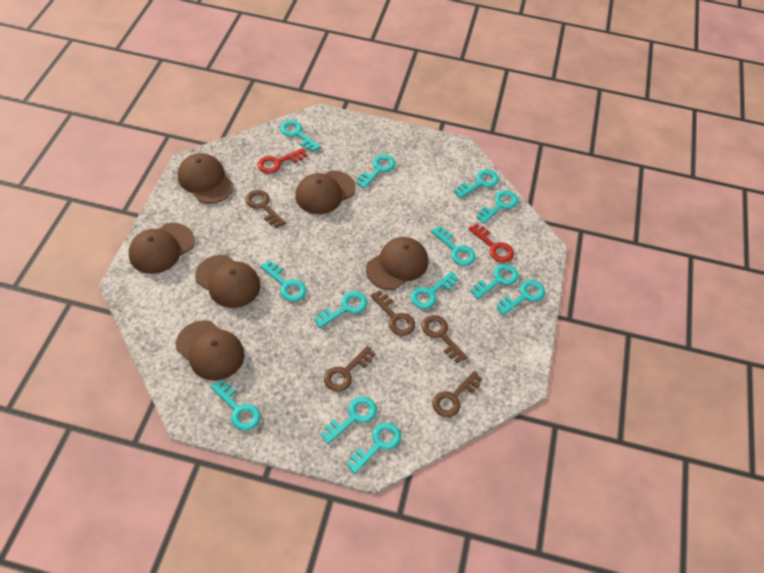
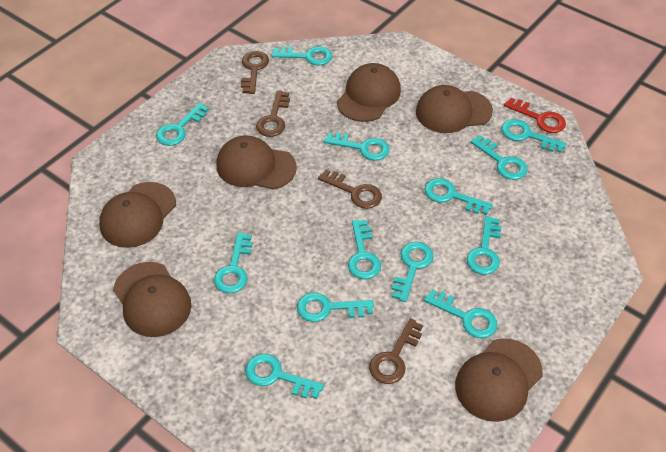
brown key: [245,190,286,228] [324,346,375,392] [370,290,415,336] [422,315,467,363] [432,371,483,417] = 5 -> [241,51,269,94] [256,90,290,137] [318,170,382,209] [369,318,423,384] = 4
red key: [258,148,307,174] [468,223,514,263] = 2 -> [504,98,566,133] = 1

